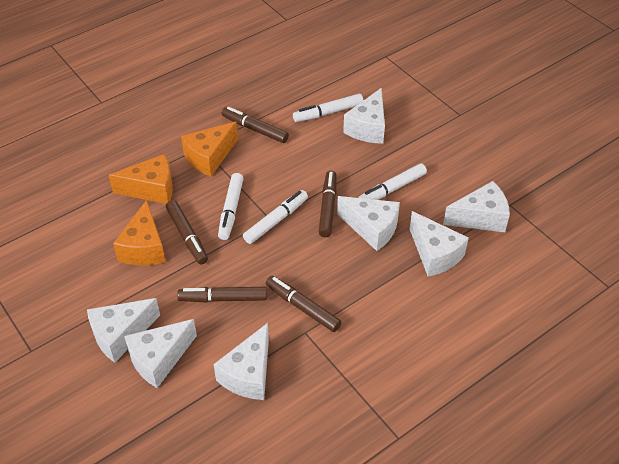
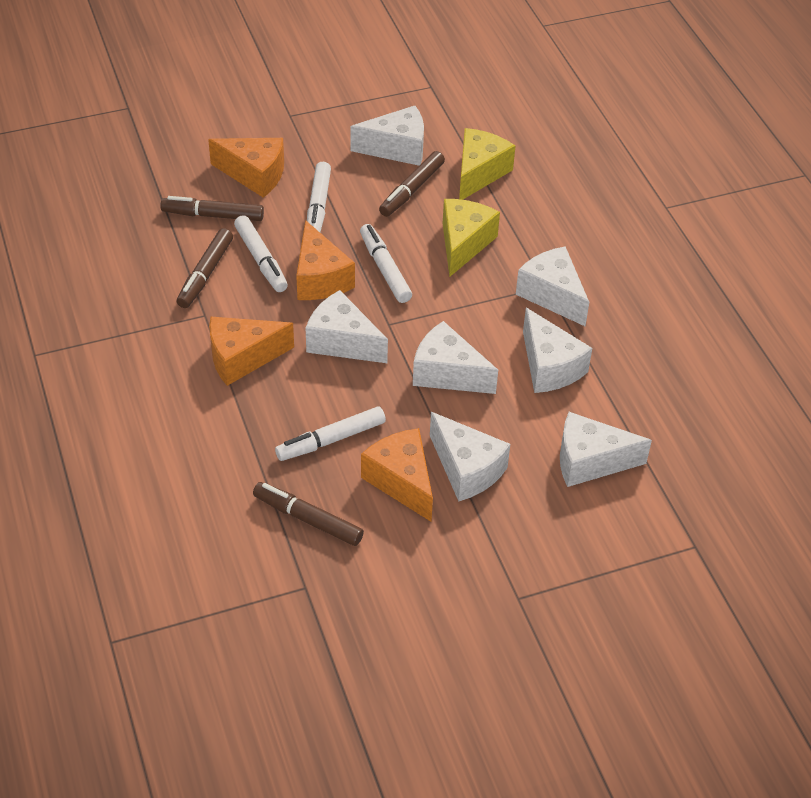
brown marker: [166,200,208,264] [177,287,267,303] [222,107,289,143] [266,276,341,332] [319,171,337,237] = 5 -> [160,196,264,221] [177,228,233,308] [253,482,364,546] [379,151,445,217] = 4
orange cheese: [109,154,173,204] [113,200,166,265] [181,122,238,177] = 3 -> [208,138,284,198] [209,316,294,386] [296,220,355,300] [361,428,433,522] = 4
yellow cheese: none = 0 -> [443,199,500,277] [459,128,516,200] = 2

